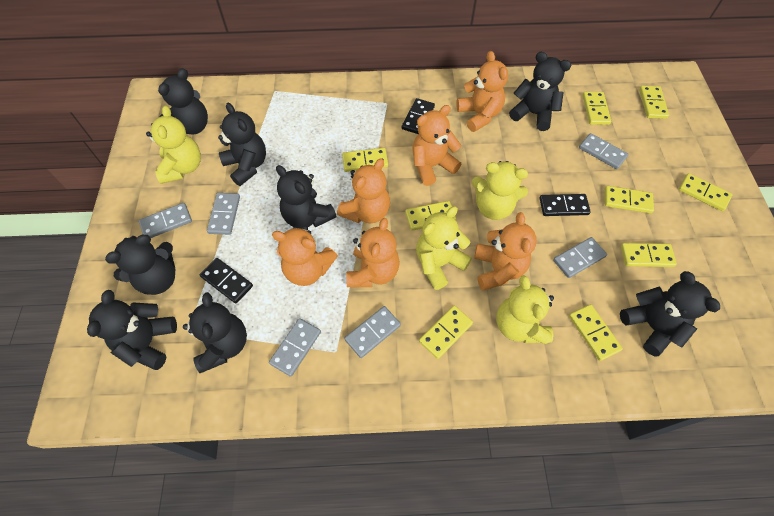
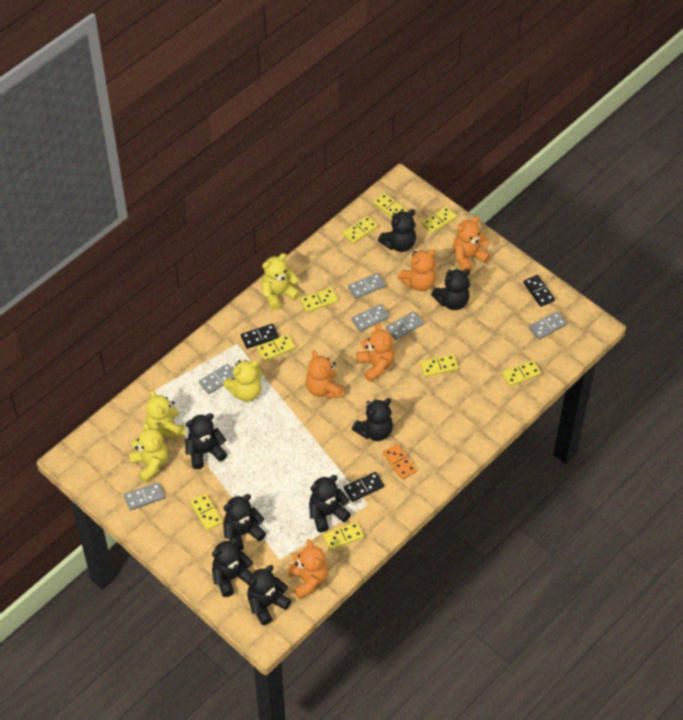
orange domino: none = 0 -> [383,444,417,480] = 1
orange teddy bear: [272,226,338,286] [337,159,390,223] [346,218,400,287] [412,105,461,186] [456,51,508,132] [474,212,537,291] = 6 -> [288,539,328,599] [306,351,344,399] [356,323,395,382] [397,249,436,291] [453,216,491,271] = 5

